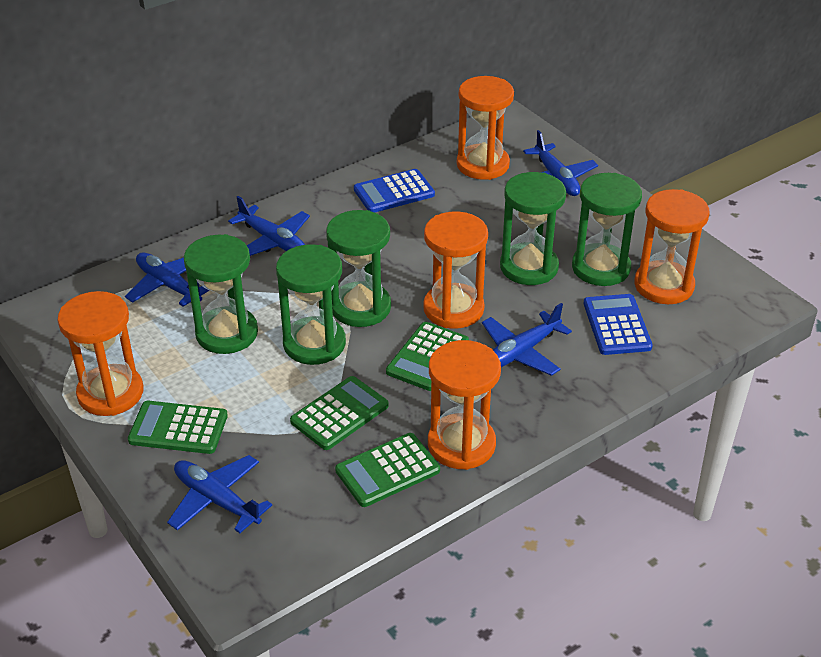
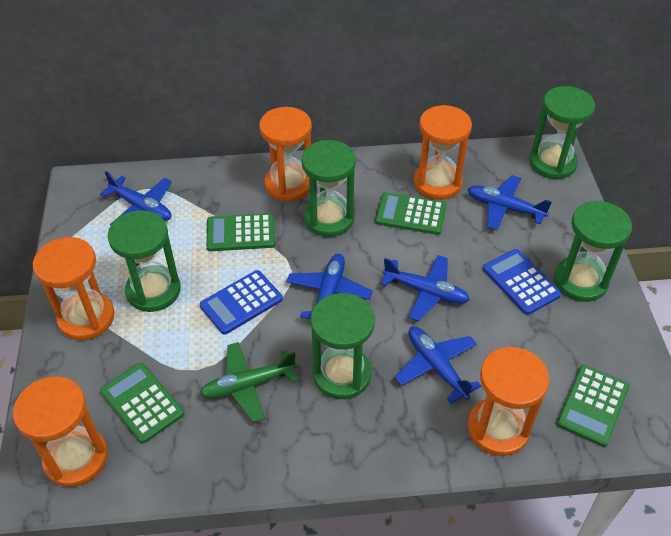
green plane: none = 0 -> [200,342,298,423] = 1

